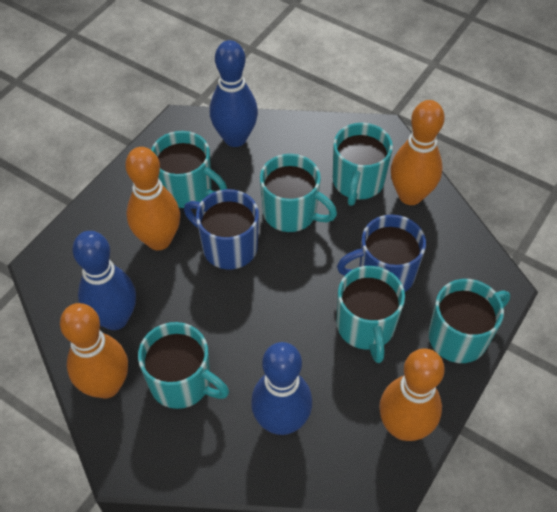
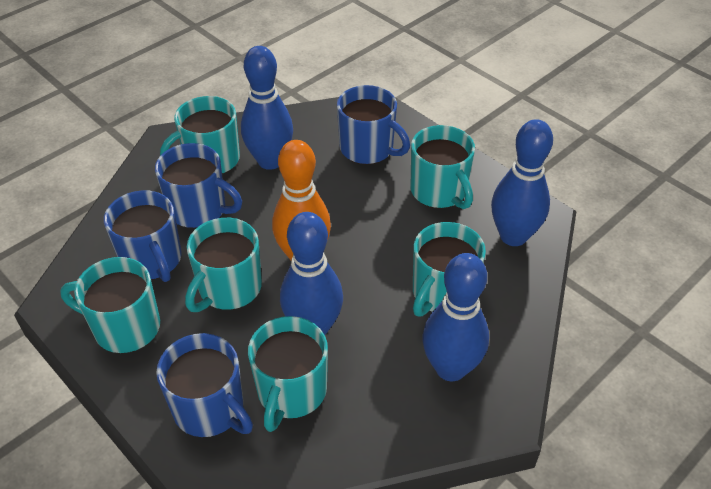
blue bowling pin: [72,231,136,330] [210,40,258,147] [251,342,312,435] = 3 -> [241,46,293,170] [280,212,343,335] [422,253,489,381] [491,119,553,246] = 4
blue mug: [184,189,259,269] [337,215,426,292] = 2 -> [104,190,182,282] [155,143,242,228] [156,333,253,437] [337,85,410,164] = 4
orange bowling pin: [60,303,128,399] [125,147,180,250] [379,348,445,441] [391,100,445,205] = 4 -> [272,140,331,260] = 1

